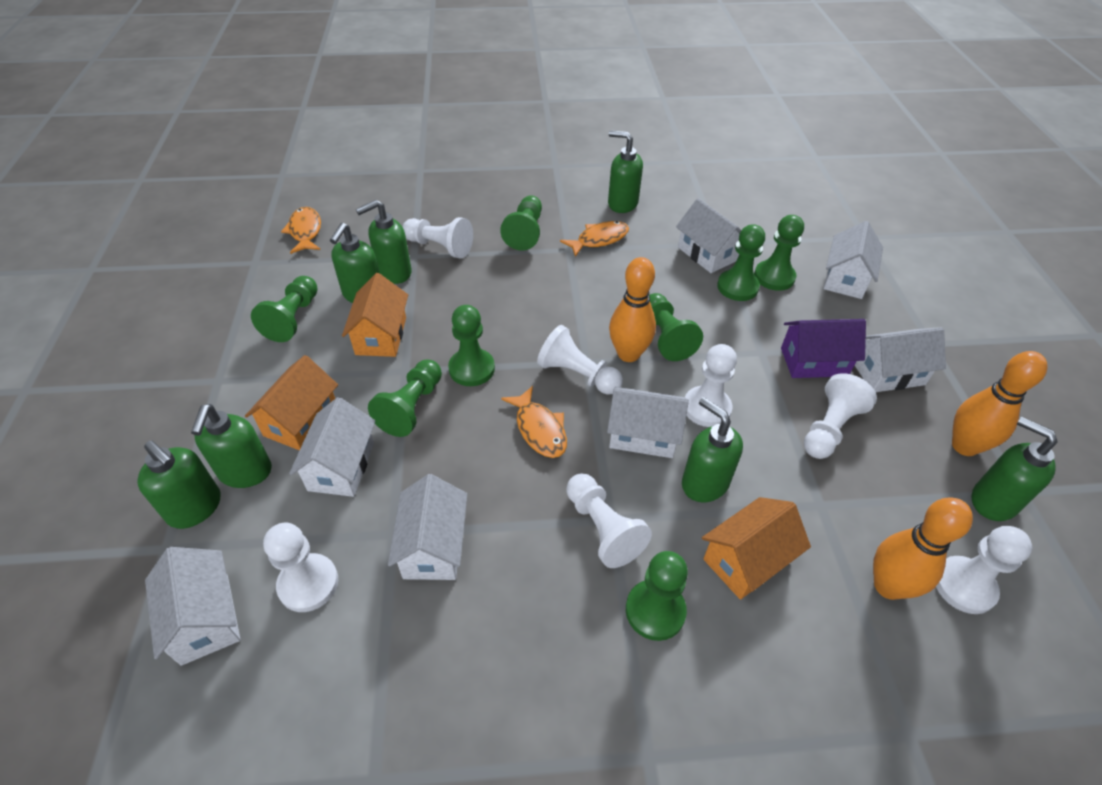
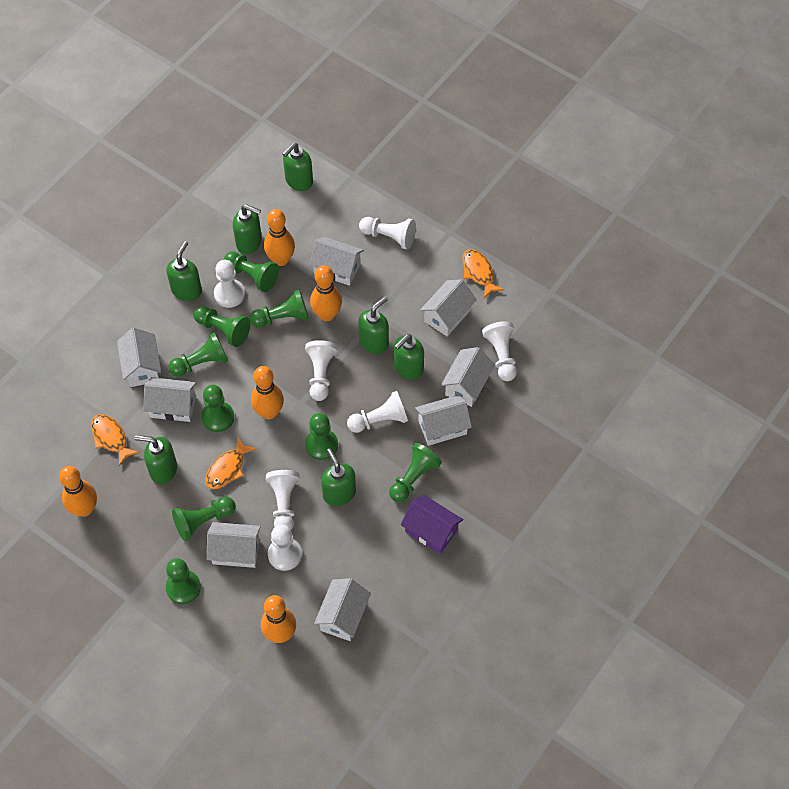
green pawn: [251,276,318,342] [368,360,442,437] [448,305,495,386] [500,195,542,251] [626,551,688,641] [649,293,703,361] [717,224,765,301] [754,215,804,291] = 8 -> [166,558,201,604] [168,332,228,377] [172,497,236,541] [193,306,250,347] [201,385,234,432] [224,251,279,292] [250,290,309,328] [305,413,338,460] [389,443,442,502] = 9
orange bowling pin: [609,257,656,362] [873,497,973,600] [952,351,1047,456] = 3 -> [59,466,97,517] [251,366,284,419] [261,595,296,643] [264,209,295,266] [310,265,342,321] = 5
orange house: [245,355,338,451] [342,273,408,357] [702,497,811,600] = 3 -> none = 0
white house: [145,547,241,666] [289,397,376,497] [388,474,467,580] [607,387,689,458] [676,199,741,273] [824,221,883,299] [855,327,946,392] = 7 -> [117,328,161,387] [143,377,196,422] [207,522,261,568] [309,237,364,286] [314,578,371,641] [415,395,472,446] [420,279,477,336] [441,347,495,407] = 8

